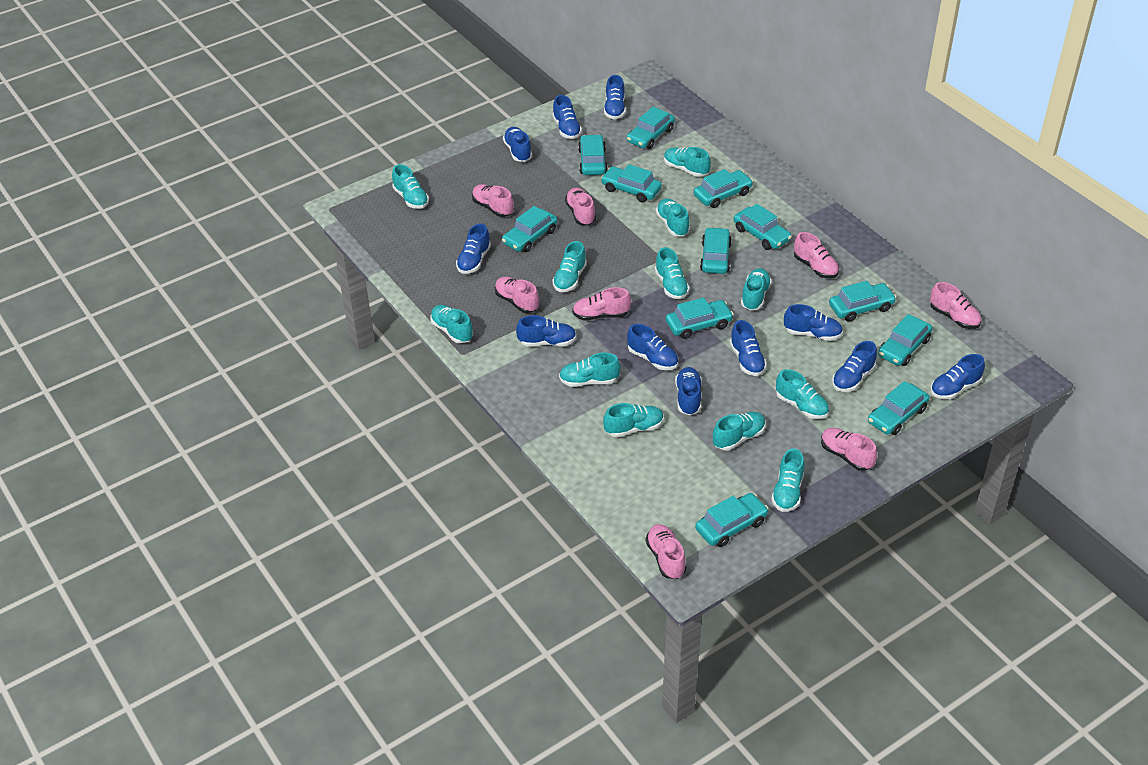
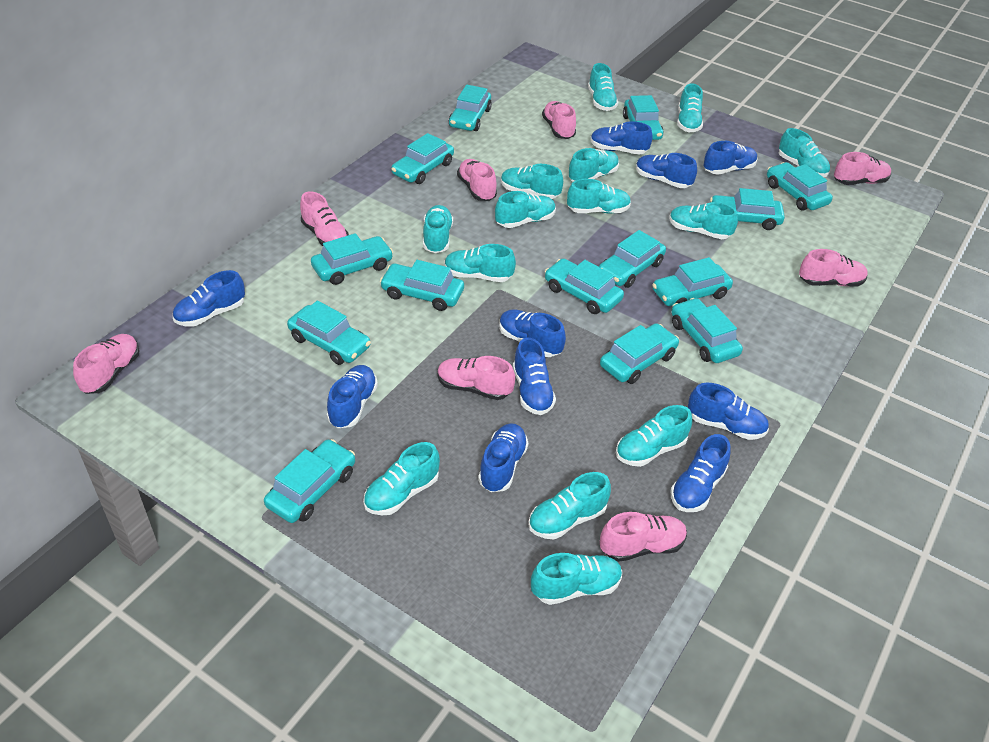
blue shoe: [456,223,491,274] [503,127,532,162] [516,315,577,346] [552,95,582,139] [604,75,626,119] [627,324,678,370] [675,367,702,415] [730,320,767,376] [784,304,843,341] [832,341,877,392] [931,354,985,400] = 11 -> [173,270,245,327] [327,365,378,428] [478,423,528,492] [499,309,566,357] [513,338,556,415] [590,121,653,155] [636,153,697,188] [671,434,731,512] [688,383,769,440] [704,141,758,175] = 10
turquoise car: [502,206,558,252] [578,134,608,175] [601,164,662,203] [627,107,675,149] [666,297,734,339] [694,169,753,208] [695,493,769,547] [700,227,732,274] [734,204,792,250] [829,281,896,322] [868,381,930,435] [878,314,932,366] = 12 -> [264,439,355,523] [287,300,371,365] [311,233,393,285] [380,260,464,311] [391,133,454,184] [449,85,492,131] [545,258,624,314] [599,230,666,288] [600,323,679,384] [623,95,664,140] [652,257,733,306] [671,298,743,363] [710,188,785,230] [767,162,833,211] = 14
turquoise shoe: [392,164,429,209] [430,305,473,343] [552,241,587,292] [559,353,621,387] [603,403,664,437] [655,247,690,299] [656,198,690,236] [664,147,711,177] [713,412,766,450] [741,268,772,310] [771,449,805,512] [776,369,829,419] = 12 -> [363,442,440,515] [423,205,453,253] [444,244,516,282] [495,191,556,228] [501,164,563,199] [528,472,611,540] [531,553,622,605] [567,179,631,213] [568,148,619,182] [588,63,618,111] [616,405,692,467] [669,202,738,239] [677,84,703,132] [779,128,830,177] = 14

